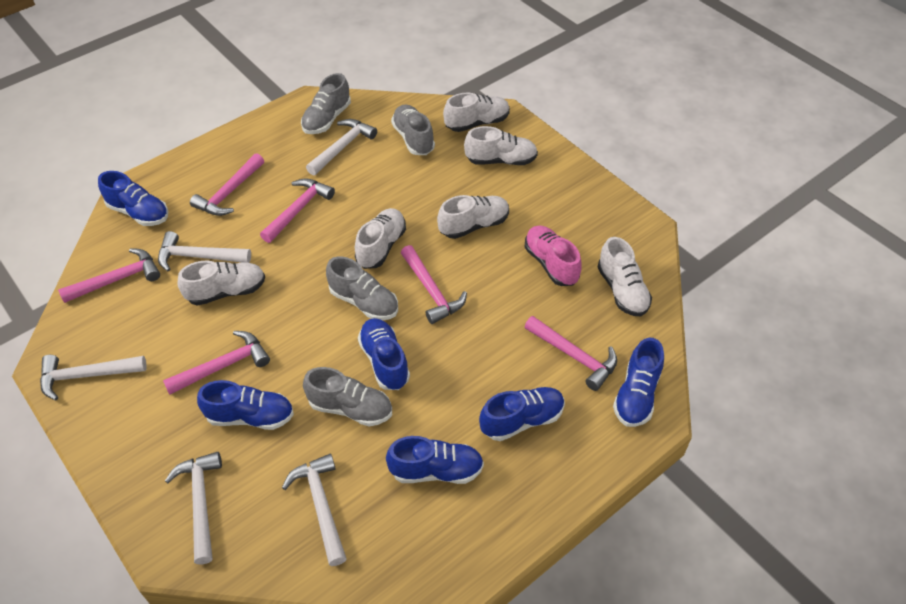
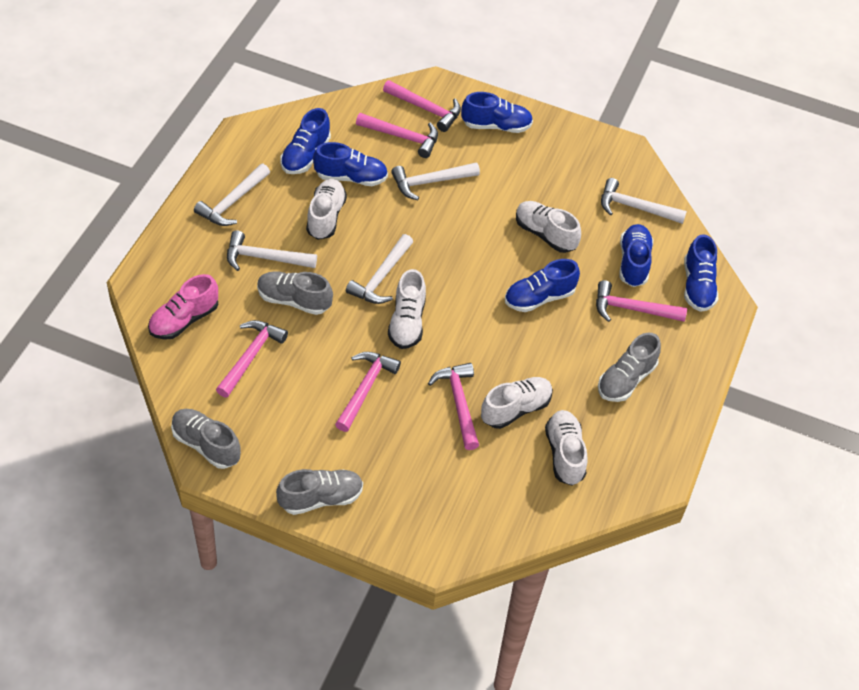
white shoe: [177,261,265,306] [355,208,406,269] [437,195,509,239] [443,93,510,132] [464,126,538,165] [598,237,652,316] = 6 -> [306,179,347,240] [388,269,426,349] [481,377,553,429] [516,201,581,253] [545,410,588,486] = 5

